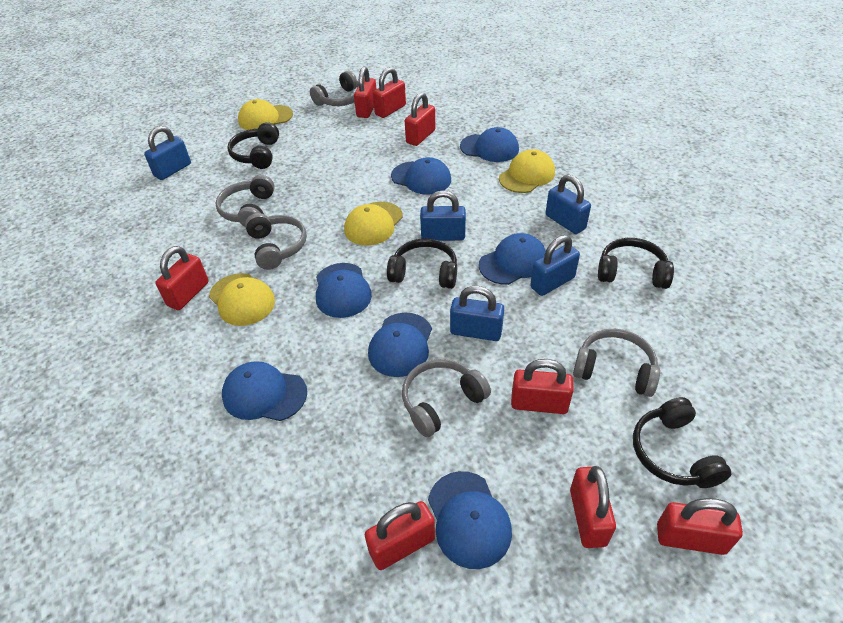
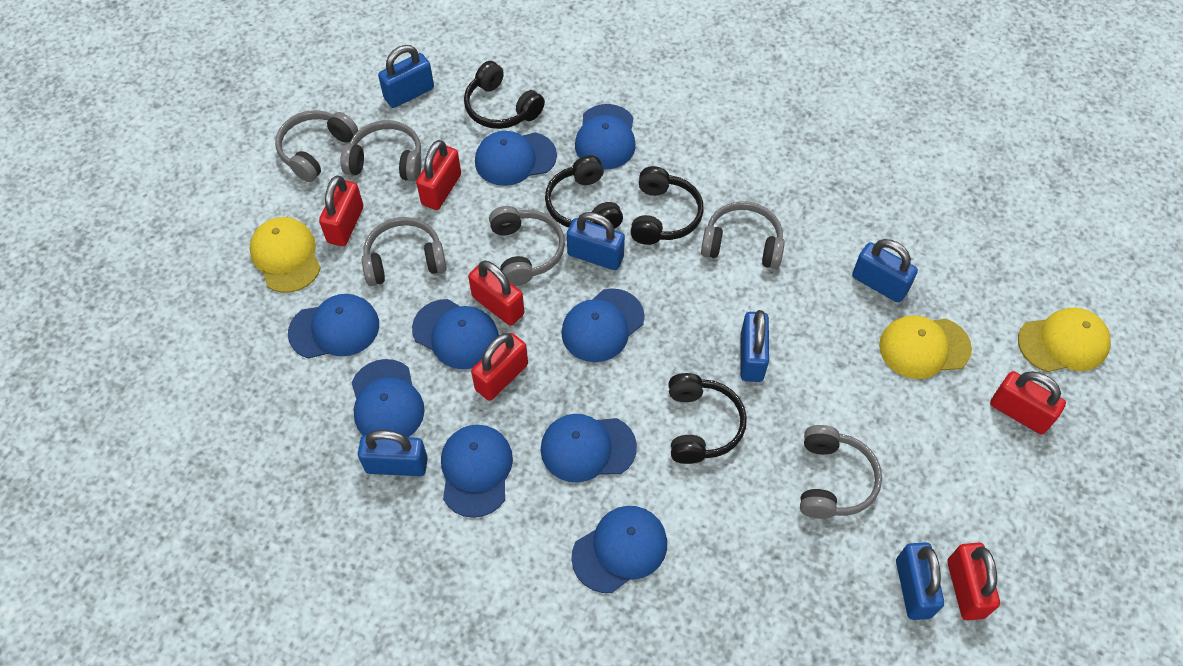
blue cap: [222,361,307,421] [316,263,372,318] [368,313,432,377] [391,157,451,195] [428,471,512,569] [460,127,519,162] [479,233,546,285] = 7 -> [288,294,379,359] [352,359,425,437] [412,299,499,369] [441,425,513,518] [475,131,557,186] [541,414,637,483] [561,288,645,362] [571,506,667,593] [575,104,636,169] = 9
blue padlock: [144,126,191,180] [420,191,466,241] [450,286,504,341] [530,235,580,296] [546,175,591,234] = 5 -> [358,430,428,476] [378,45,434,108] [567,212,625,270] [740,310,769,382] [852,239,918,303] [896,542,944,620] = 6
grey headphones: [216,175,275,227] [245,213,307,270] [310,71,359,106] [402,359,491,437] [573,329,660,397] = 5 -> [275,110,358,182] [341,120,422,181] [362,217,447,286] [489,206,565,286] [701,201,785,269] [800,425,882,519] = 6
red padlock: [155,246,209,310] [354,66,376,118] [365,501,435,570] [373,67,406,118] [405,92,435,146] [511,359,574,414] [570,466,616,548] [657,498,743,555] = 8 -> [319,175,364,246] [416,140,461,210] [468,260,524,326] [471,333,528,401] [947,543,1000,620] [990,371,1066,434] = 6
yellow cap: [209,273,275,326] [238,99,293,130] [344,202,403,246] [499,149,555,193] = 4 -> [250,217,321,293] [879,315,972,379] [1018,308,1111,372] = 3

